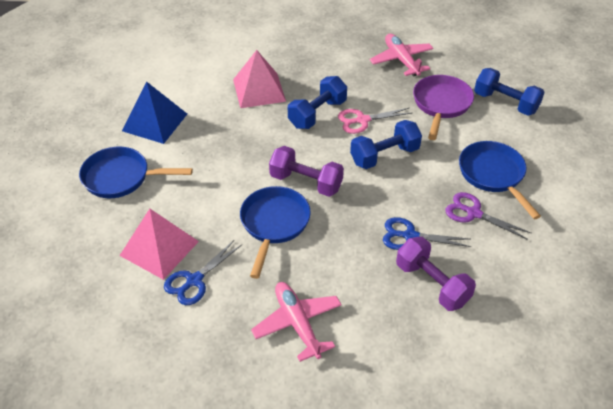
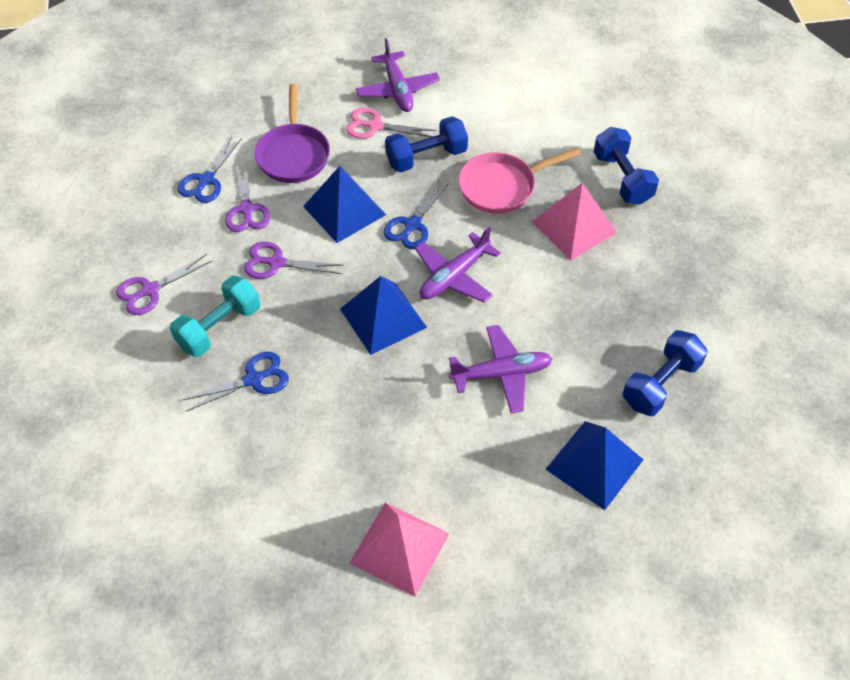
blue pan: [79,147,193,198] [240,186,311,279] [459,141,541,219] = 3 -> none = 0
blue pyramid: [122,81,187,144] = 1 -> [303,166,386,243] [340,276,427,355] [546,421,643,510] = 3
blue scissors: [164,240,242,305] [383,217,471,250] = 2 -> [177,137,242,203] [182,352,289,412] [384,180,449,249] = 3
pink pan: none = 0 -> [458,148,581,214] = 1
pink plane: [251,282,342,362] [370,34,434,77] = 2 -> none = 0
purple dumbbell: [269,146,344,197] [396,237,476,311] = 2 -> none = 0
purple plane: none = 0 -> [356,38,440,112] [415,227,501,303] [449,325,553,413] = 3
purple scissors: [445,192,531,240] = 1 -> [116,254,213,315] [225,162,270,232] [244,242,342,279] = 3
turquoise dumbbell: none = 0 -> [170,276,261,357] = 1

